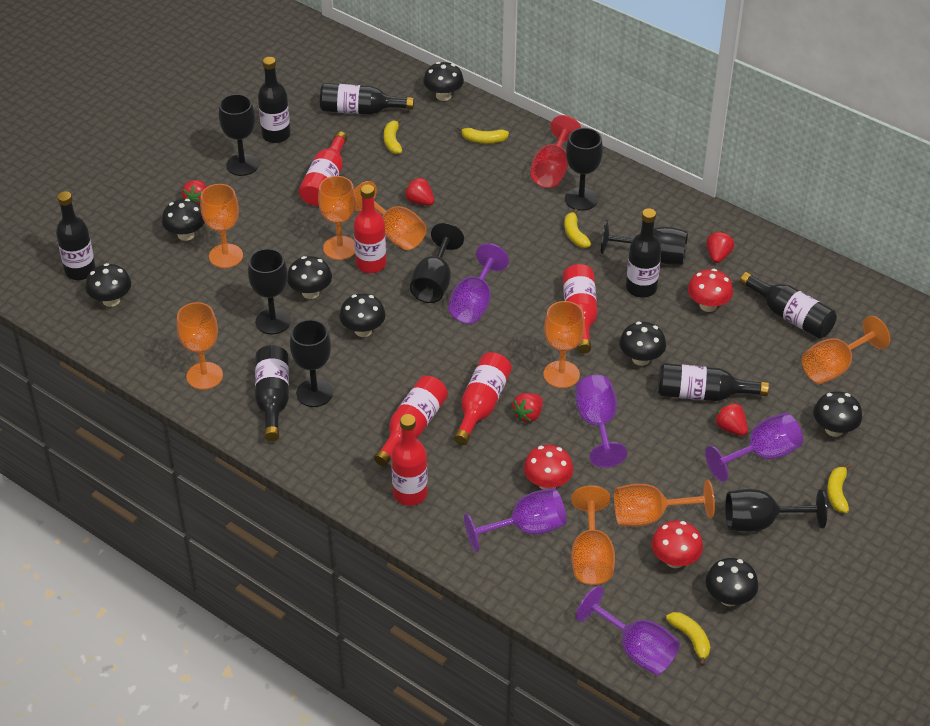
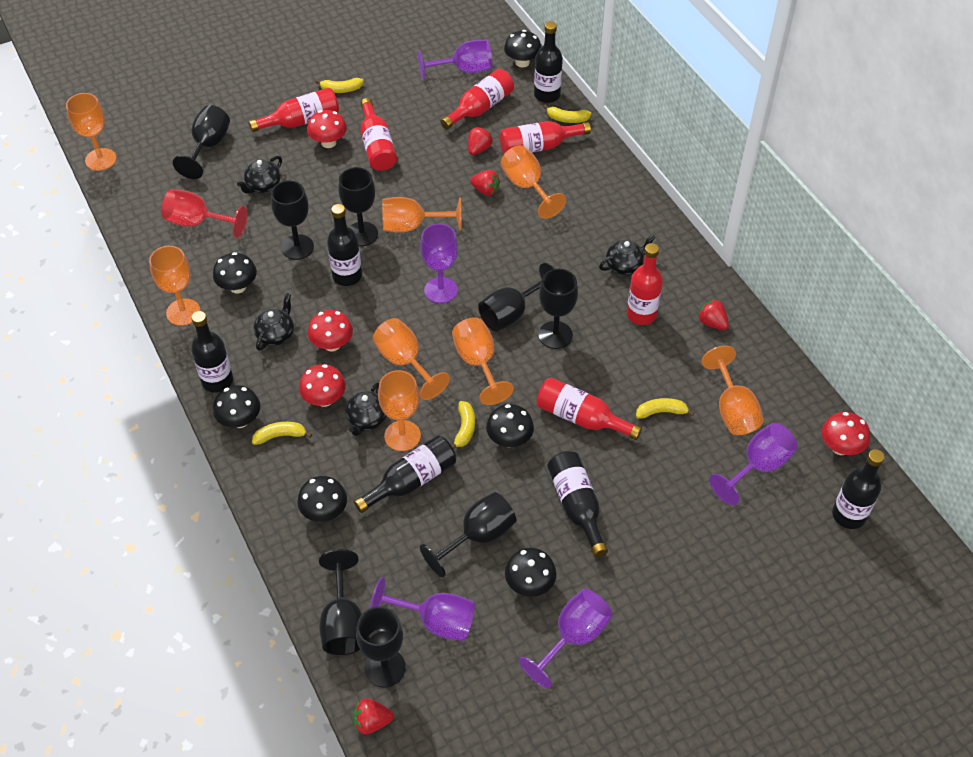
black bottle: [56,191,96,280] [255,345,289,441] [258,57,290,143] [320,83,414,115] [626,208,662,298] [658,363,769,401] [740,272,837,339] = 7 -> [191,311,233,393] [327,204,362,286] [354,435,456,513] [534,21,563,103] [547,451,608,557] [832,449,885,529] = 6
black goblet: [219,94,259,176] [248,248,291,334] [290,319,333,407] [410,223,464,303] [565,128,603,211] [601,220,688,265] [725,489,827,532] = 7 -> [173,105,230,179] [271,180,314,260] [319,549,362,655] [338,167,378,246] [356,606,406,687] [420,492,516,578] [478,263,554,331] [538,269,578,349] = 8
black mushroom: [86,263,131,307] [162,199,205,241] [287,256,332,299] [339,294,386,337] [423,62,464,101] [619,321,666,366] [706,558,758,606] [813,391,862,437] = 8 -> [213,252,257,293] [213,385,260,428] [297,476,347,522] [486,404,534,447] [504,30,541,67] [505,548,556,597] = 6
black teapot: none = 0 -> [237,156,282,194] [254,293,294,351] [346,382,387,436] [599,234,656,275] = 4
red mushroom: [524,445,573,490] [651,520,703,568] [688,269,733,312] = 3 -> [299,364,346,407] [307,110,347,148] [308,310,353,352] [822,412,870,455] = 4
red strawberry: [182,180,207,205] [405,177,435,206] [512,393,543,423] [706,231,734,263] [714,402,748,436] = 5 -> [353,698,394,734] [468,127,493,155] [470,170,500,196] [698,299,729,330] = 4

